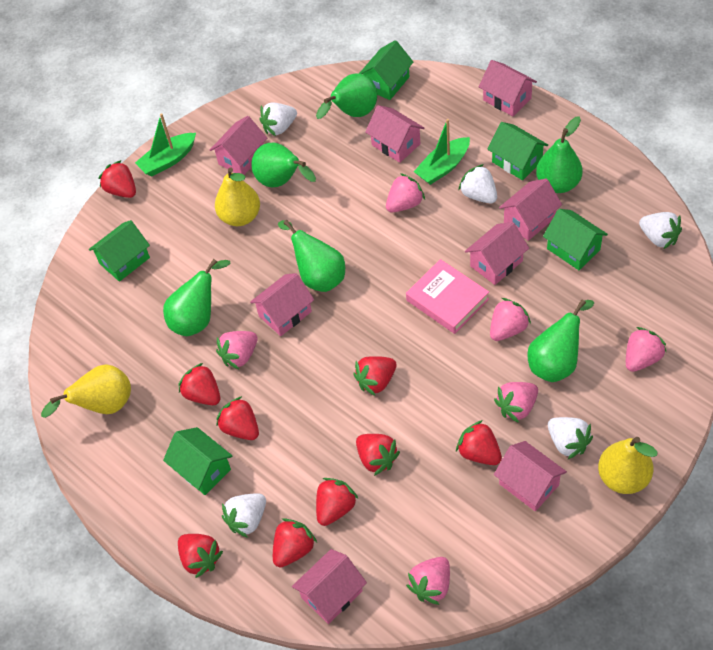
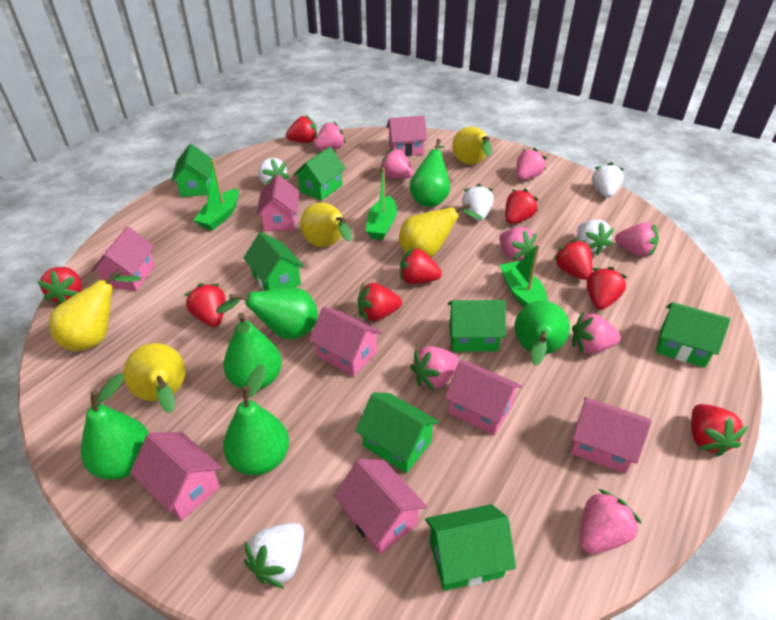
green boat: [135,113,196,176] [414,119,470,185] = 2 -> [193,160,239,231] [366,168,397,240] [500,244,548,307] = 3
green house: [89,220,150,282] [163,427,232,495] [359,40,413,100] [488,122,548,180] [543,209,608,270] = 5 -> [171,144,213,197] [243,232,304,291] [293,147,346,201] [355,392,439,473] [425,504,516,591] [448,300,506,352] [656,302,730,368] = 7
pink book: [406,259,489,334] = 1 -> none = 0
pink strawberry: [216,331,258,369] [386,173,425,212] [406,557,450,605] [490,298,531,341] [494,382,538,423] [626,327,666,372] = 6 -> [314,121,346,150] [380,148,414,179] [410,346,458,391] [499,227,537,261] [516,148,546,180] [572,312,621,354] [580,489,642,554] [615,223,659,257] = 8
yellow pear: [41,364,131,418] [215,167,260,226] [598,437,658,494] = 3 -> [49,269,142,351] [123,343,186,413] [300,202,352,247] [399,204,483,257] [452,127,492,165] = 5

